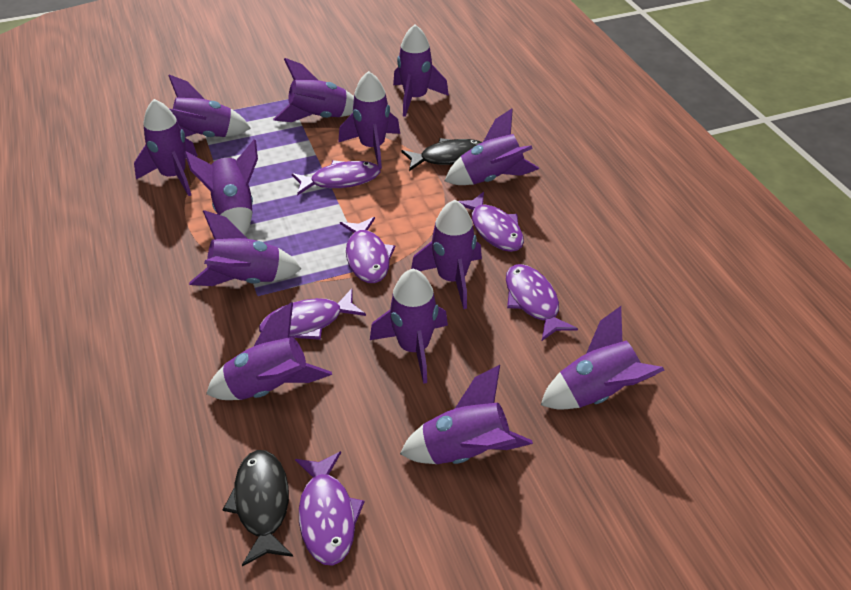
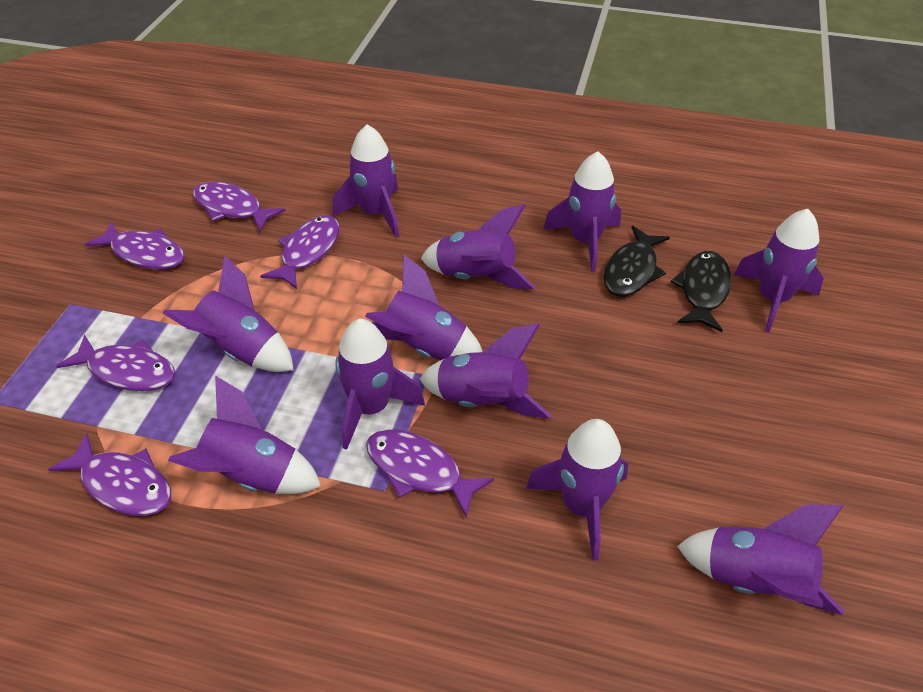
purple rocket: [134,99,198,196] [169,75,250,137] [184,139,258,235] [189,210,301,286] [206,302,332,400] [273,58,354,122] [338,71,400,169] [370,269,448,384] [393,24,449,117] [400,365,533,464] [411,200,482,309] [445,109,539,185] [541,306,665,409] = 13 -> [163,256,294,372] [168,376,321,494] [332,124,399,238] [335,319,425,450] [365,255,483,361] [420,324,551,419] [421,204,535,289] [526,419,628,561] [543,151,621,272] [677,505,844,615] [734,209,824,332] = 11

